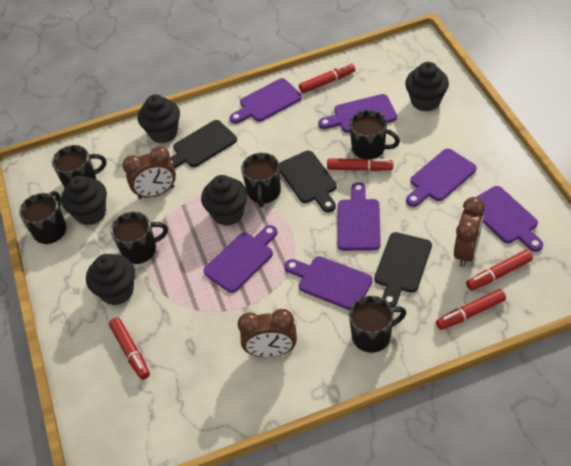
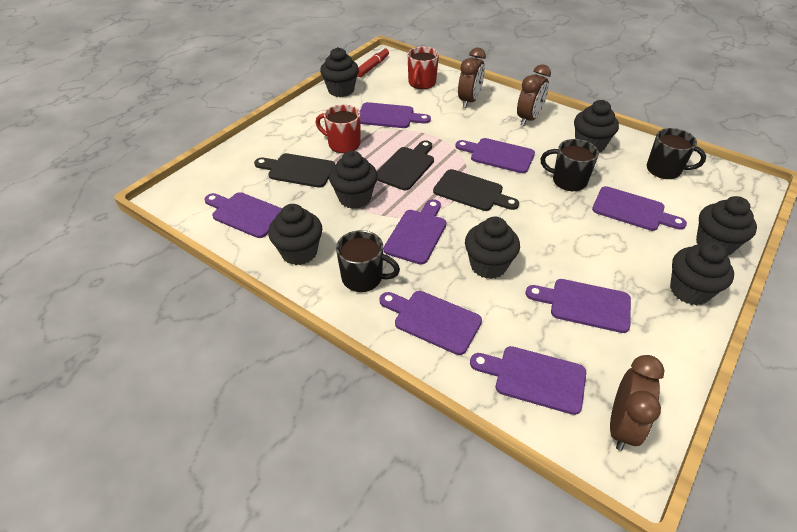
black cupcake: [61,175,107,225] [86,254,135,305] [138,94,180,143] [201,175,248,226] [405,62,449,112] = 5 -> [268,204,322,265] [320,47,359,97] [329,151,378,209] [465,217,520,279] [574,100,619,152] [670,241,734,305] [696,196,757,256] = 7
black mug: [19,191,66,244] [52,145,106,188] [111,212,168,264] [241,153,281,207] [349,110,400,160] [349,296,406,353] = 6 -> [336,230,400,292] [540,139,599,191] [647,128,706,179] = 3
purple cutting board: [203,225,277,293] [230,78,302,124] [285,256,373,310] [318,94,397,133] [337,182,381,251] [406,149,477,207] [477,186,543,252] = 7 -> [204,192,282,238] [360,102,431,128] [379,291,482,355] [383,199,446,265] [455,138,535,173] [470,346,586,415] [525,279,631,333] [592,186,687,231] = 8
red marker: [109,318,150,380] [299,63,355,93] [327,158,393,171] [436,289,506,330] [466,250,533,291] = 5 -> [357,47,389,77] = 1
red mug: none = 0 -> [316,104,360,153] [407,47,439,89] = 2

